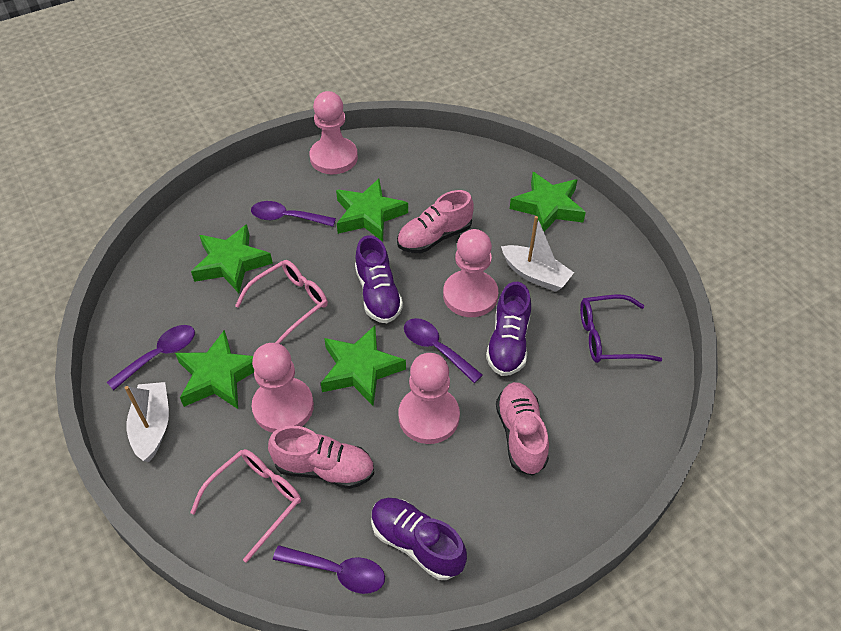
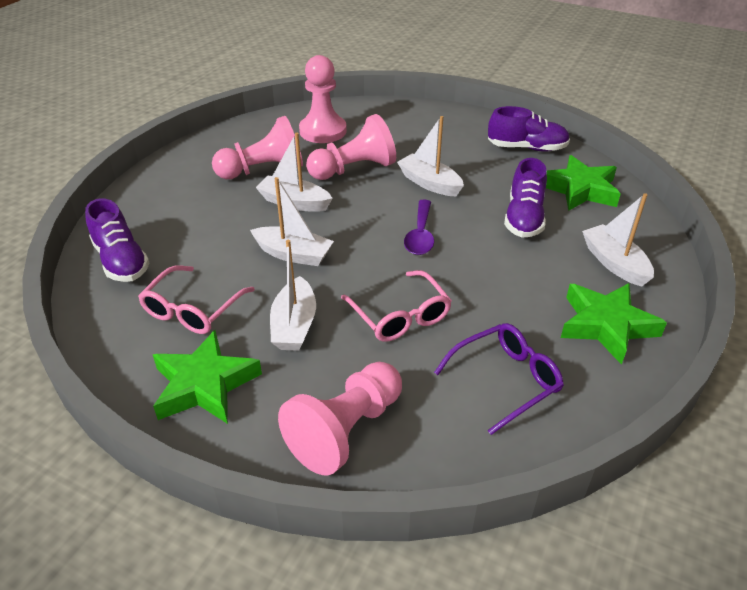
green star: [175,330,254,409] [191,224,273,293] [321,325,406,406] [336,178,408,242] [510,172,586,232] = 5 -> [153,330,262,424] [546,155,621,211] [561,283,667,365] = 3
pink shoe: [268,426,374,489] [397,190,474,253] [496,382,549,476] = 3 -> none = 0
purple spoon: [107,325,195,390] [251,201,336,227] [273,545,385,594] [404,318,483,383] = 4 -> [404,199,434,255] = 1
white boat: [125,382,169,462] [501,216,574,292] = 2 -> [250,177,334,266] [256,133,332,212] [270,240,316,351] [397,116,464,196] [582,193,654,287] = 5

